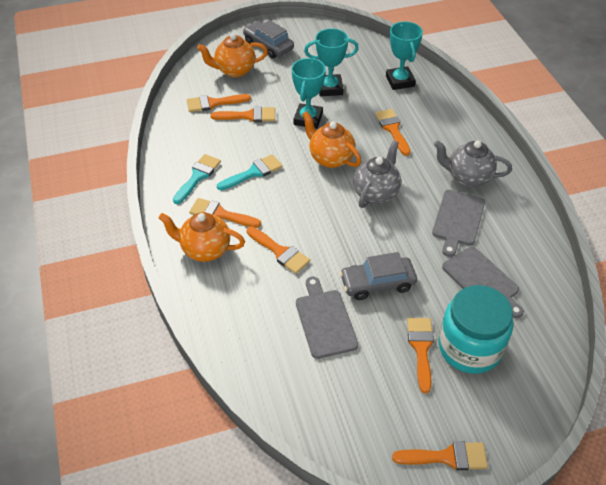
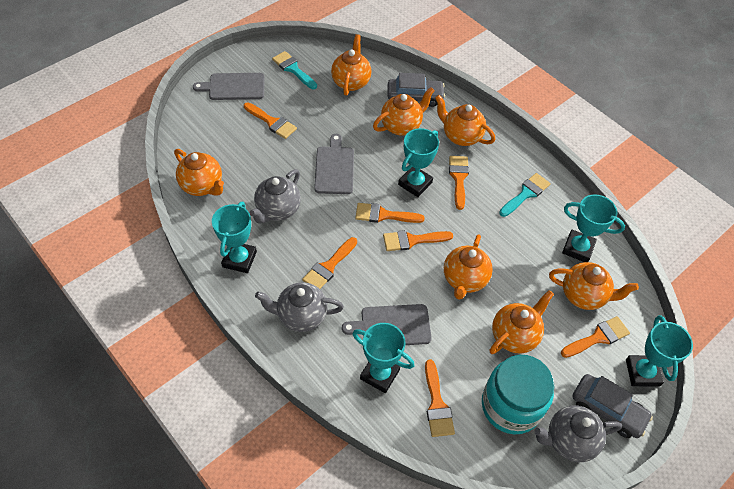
grey teapot: [353,140,401,208] [434,140,512,187] = 2 -> [250,169,301,224] [255,282,344,332] [534,405,622,462] = 3
orange teapot: [158,212,245,262] [197,33,268,78] [302,111,361,168] = 3 -> [174,149,224,196] [331,34,371,96] [373,87,435,135] [435,95,495,146] [444,234,493,300] [490,290,554,354] [549,262,639,310] = 7
turquoise trophy: [291,58,326,129] [304,28,359,96] [386,22,423,90] = 3 -> [212,202,257,273] [352,323,415,393] [398,128,439,197] [562,194,625,262] [626,315,693,387] = 5

